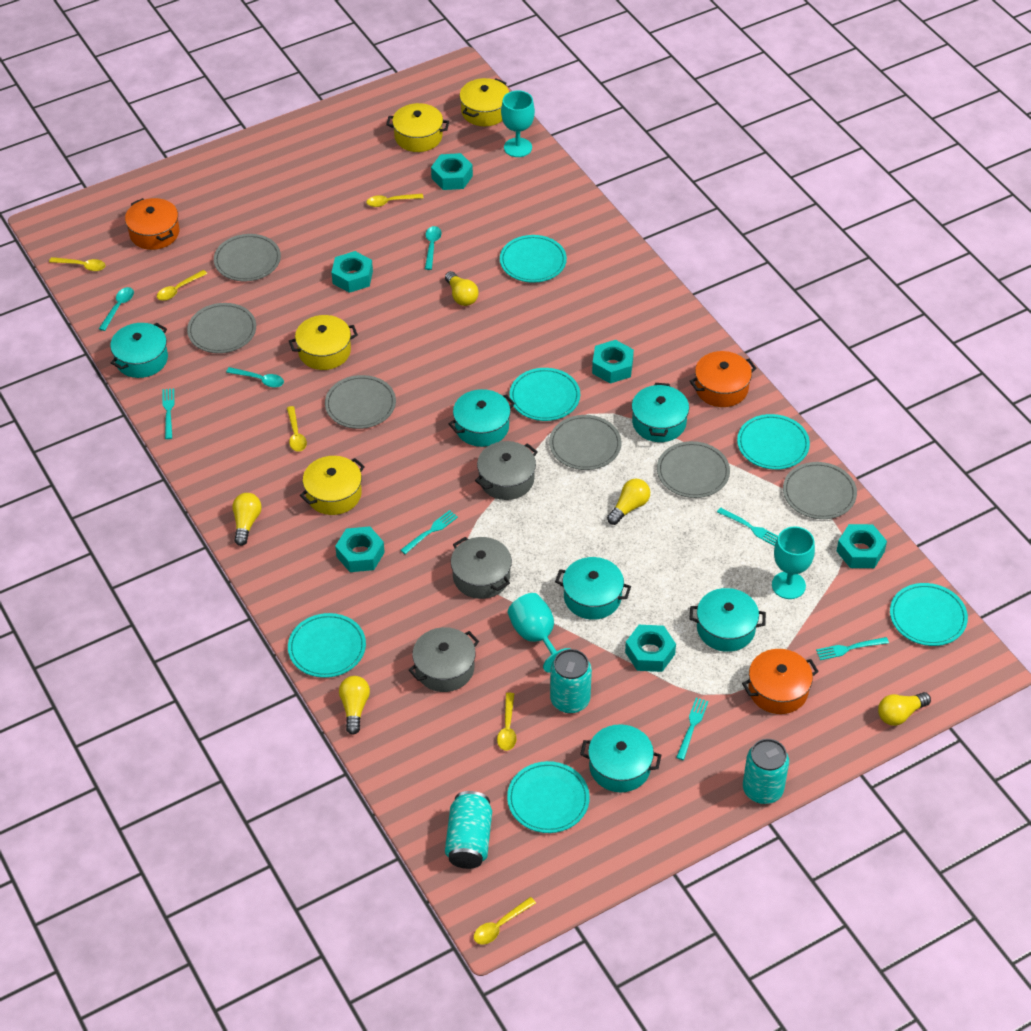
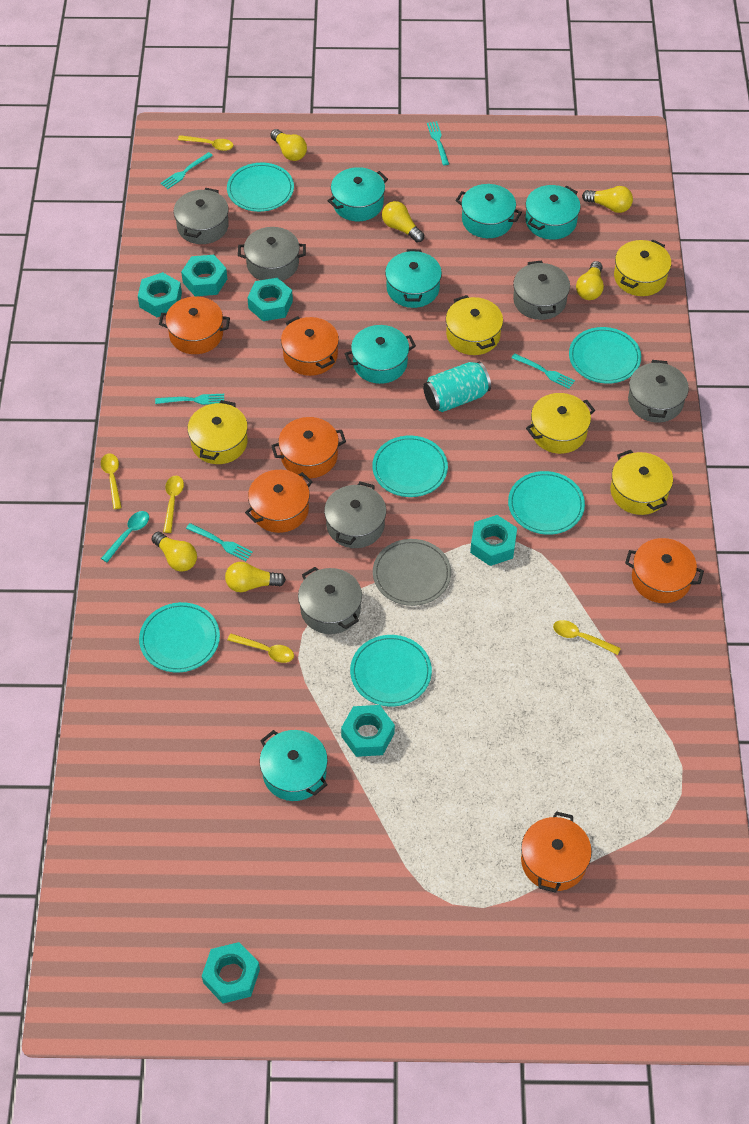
grey plate: [187,303,256,353] [214,234,281,281] [325,375,396,429] [549,415,621,470] [657,441,730,498] [783,462,857,519] = 6 -> [373,539,451,606] = 1
grey pot: [409,627,479,692] [451,537,512,599] [475,441,538,500] = 3 -> [174,188,229,244] [238,227,306,281] [298,567,362,634] [324,481,386,548] [513,261,570,320] [628,360,689,423] = 6
orange pot: [125,198,179,250] [690,351,757,407] [742,649,819,714] = 3 -> [159,296,230,354] [245,470,312,533] [271,417,346,478] [281,316,339,376] [521,811,592,893] [625,538,704,603] = 6
turquoise can: [445,791,492,869] [550,649,592,714] [743,739,789,804] = 3 -> [423,362,491,412] = 1
turquoise goblet: [501,90,535,157] [508,593,571,673] [772,526,815,599] = 3 -> none = 0
turquoise spoon: [99,287,134,331] [226,367,284,388] [425,226,441,270] = 3 -> [101,511,149,562] = 1
yellow light bulb: [232,493,262,546] [339,676,370,735] [445,271,479,306] [607,479,650,525] [878,692,931,726] = 5 -> [152,532,197,572] [225,562,286,592] [270,129,307,161] [382,201,424,243] [576,261,604,300] [582,186,633,213] = 6
yellow pot: [289,315,358,370] [300,456,365,515] [386,103,449,152] [459,78,509,126] = 4 -> [188,400,248,464] [446,295,503,355] [526,393,595,454] [611,450,673,515] [614,239,671,296] = 5
yellow spoon: [49,257,106,271] [157,270,207,301] [287,406,307,452] [367,194,424,207] [474,897,536,945] [497,693,517,751] = 6 -> [101,454,122,509] [163,476,184,533] [178,135,233,151] [227,634,294,663] [553,620,621,655] = 5

